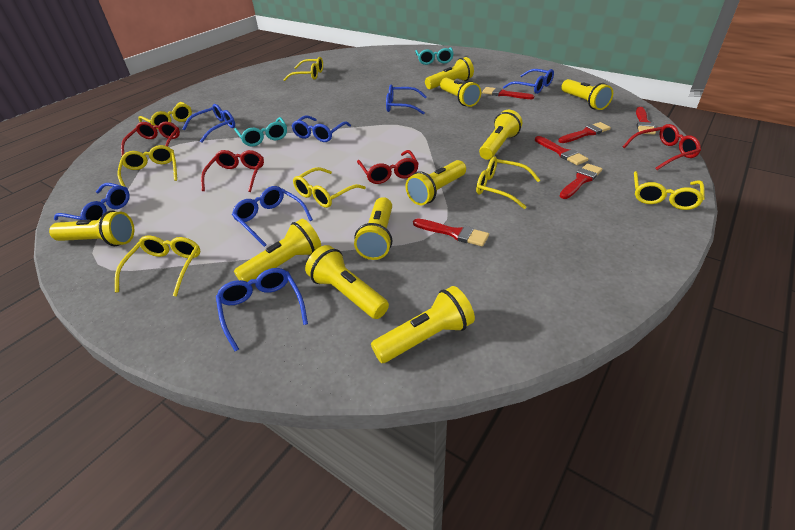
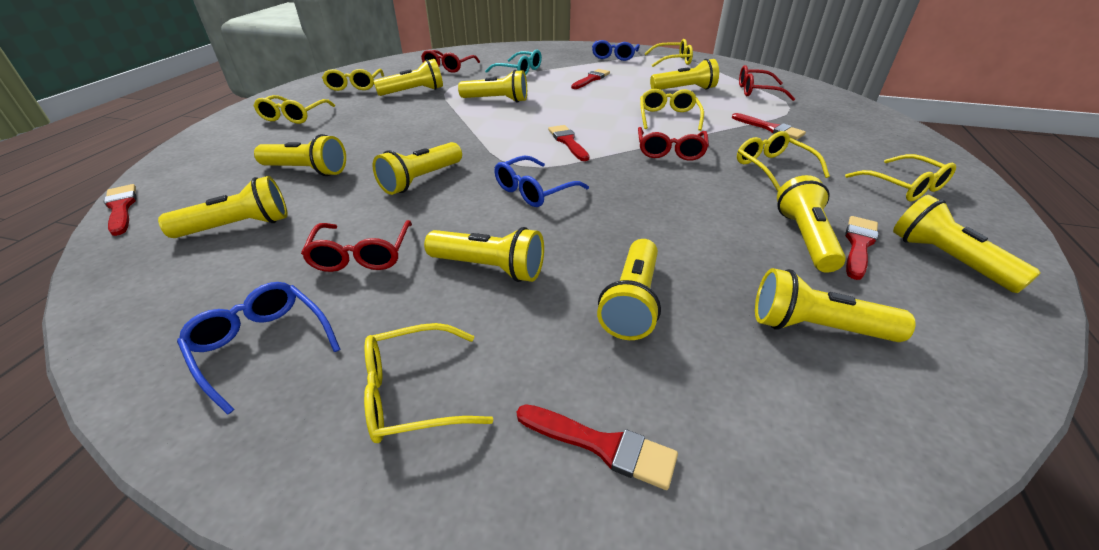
blue glasses: [54,183,130,220] [182,104,235,143] [216,268,308,351] [232,186,313,247] [292,116,351,142] [386,85,427,115] [503,69,554,94] = 7 -> [177,282,341,415] [495,155,589,207] [592,40,640,61] = 3
turquoise glasses: [234,117,287,146] [415,48,454,65] = 2 -> [485,50,542,75] = 1
yellow flashlight: [49,211,134,246] [234,219,321,282] [305,245,389,319] [354,197,392,260] [371,286,475,363] [405,160,466,205] [425,57,474,89] [440,78,481,107] [479,110,522,160] [561,79,613,110] = 10 -> [158,176,288,238] [254,134,346,176] [373,59,443,96] [373,142,462,195] [424,227,544,282] [458,70,527,102] [597,239,661,340] [650,59,719,90] [755,268,916,342] [777,175,846,273] [893,195,1041,293] = 11

